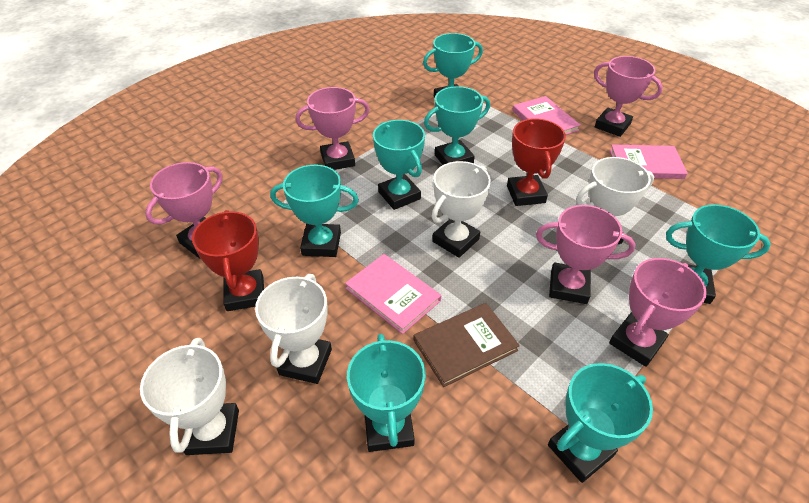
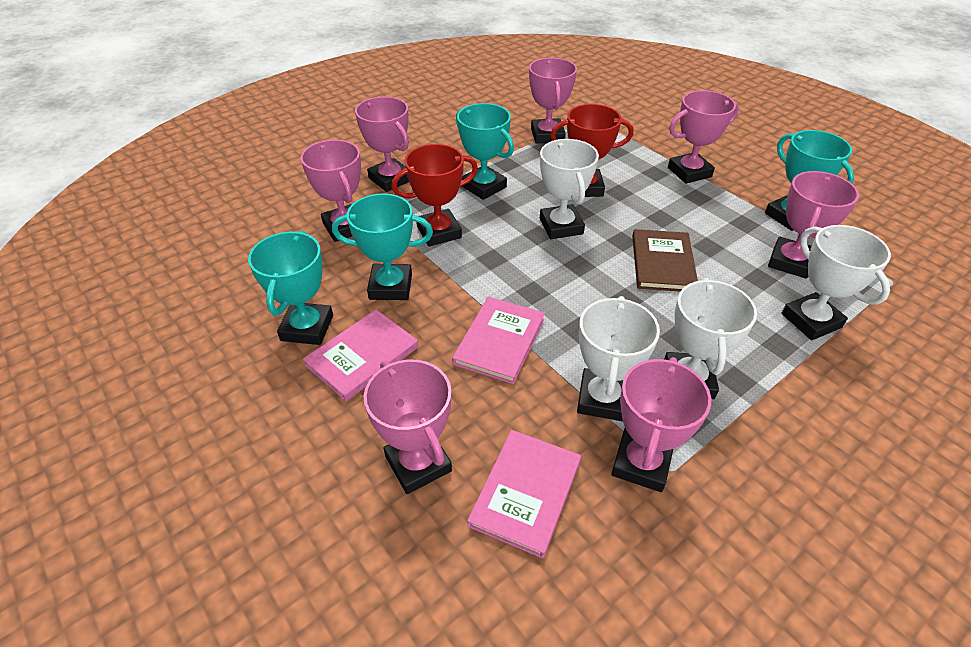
pink trophy: [145,162,223,259] [296,87,370,170] [536,205,636,304] [594,56,663,137] [609,258,707,367] = 5 -> [301,140,361,242] [355,97,409,192] [364,360,452,494] [529,58,577,144] [611,357,711,492] [668,90,739,184] [768,171,859,279] = 7
turquoise trophy: [270,165,359,257] [347,334,426,452] [373,120,425,210] [423,33,483,98] [424,86,490,165] [548,363,653,483] [666,204,771,304] = 7 -> [248,231,333,345] [332,193,433,300] [456,103,514,200] [765,130,854,231] = 4

